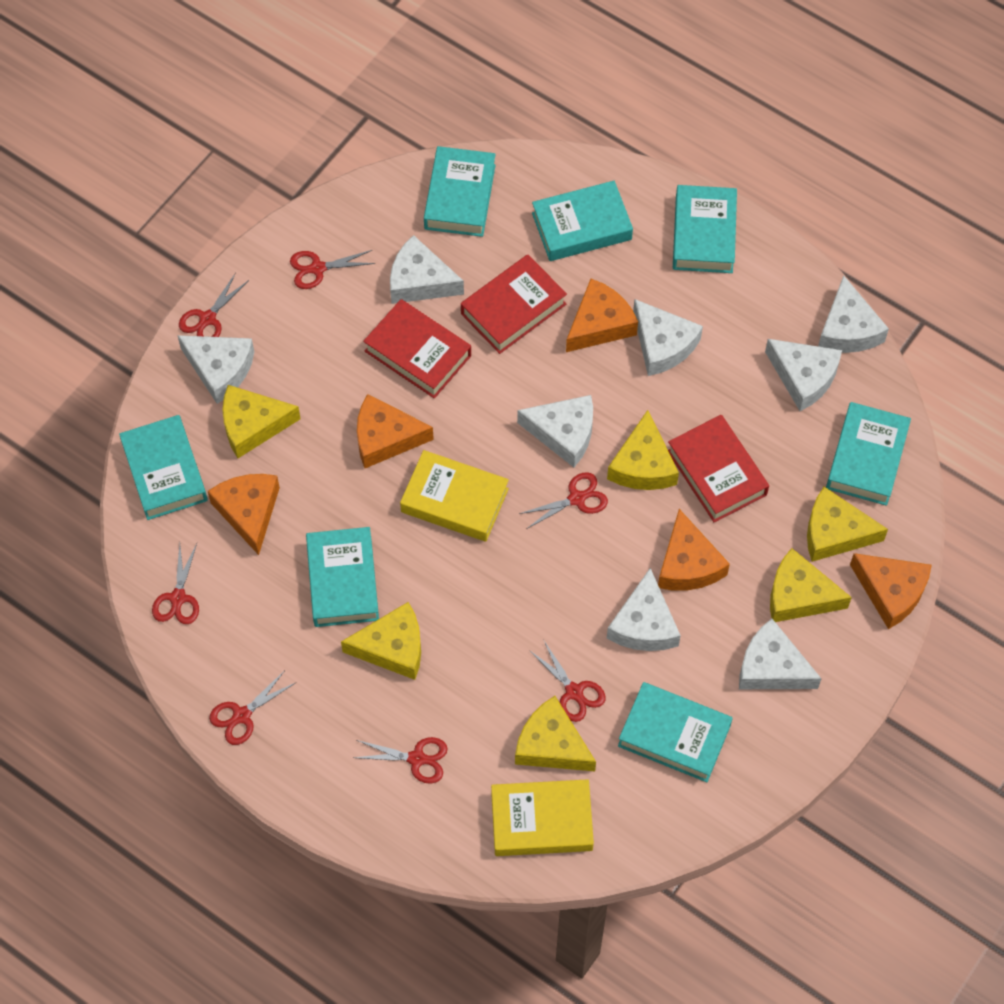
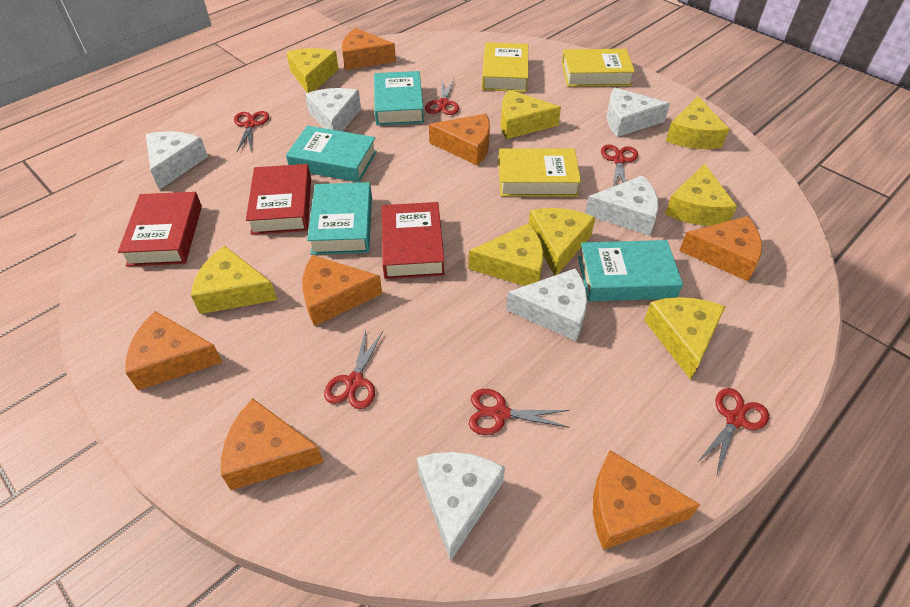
orange cheese: [208,474,280,555] [357,394,434,468] [566,279,638,352] [658,509,730,591] [850,553,932,629] = 5 -> [126,311,222,390] [221,399,323,490] [302,255,382,326] [342,28,396,70] [429,114,490,166] [593,450,701,550] [679,216,762,281] = 7
red scissors: [152,543,199,624] [179,273,249,337] [209,670,297,745] [290,250,376,289] [354,737,448,784] [519,472,608,529] [529,639,606,722] = 7 -> [234,111,269,152] [324,330,383,409] [425,79,459,115] [469,389,570,435] [601,145,638,187] [697,388,769,474] = 6
turquoise book: [119,415,208,520] [306,527,379,627] [424,146,496,237] [532,181,633,261] [618,682,733,782] [673,185,737,273] [826,402,911,506] = 7 -> [286,126,377,182] [307,182,372,255] [374,71,424,125] [578,240,683,301] = 4
white cheese: [177,335,254,404] [390,235,464,304] [517,395,593,467] [607,568,681,651] [633,299,703,376] [739,619,821,689] [765,339,842,411] [818,275,889,353] = 8 -> [146,131,208,190] [305,88,361,131] [417,452,505,561] [506,268,587,341] [585,175,659,236] [607,87,670,137] = 6
yellow book: [400,450,509,542] [491,779,594,856] = 2 -> [482,42,528,92] [498,148,581,197] [562,49,635,87] = 3
yellow cheese: [223,385,300,458] [341,602,421,680] [515,696,596,771] [607,410,679,490] [770,548,852,622] [807,487,888,562] = 6 -> [191,246,277,314] [286,48,339,93] [468,223,543,286] [501,90,561,139] [529,208,595,276] [644,297,726,380] [665,164,737,226] [666,96,729,149] = 8

